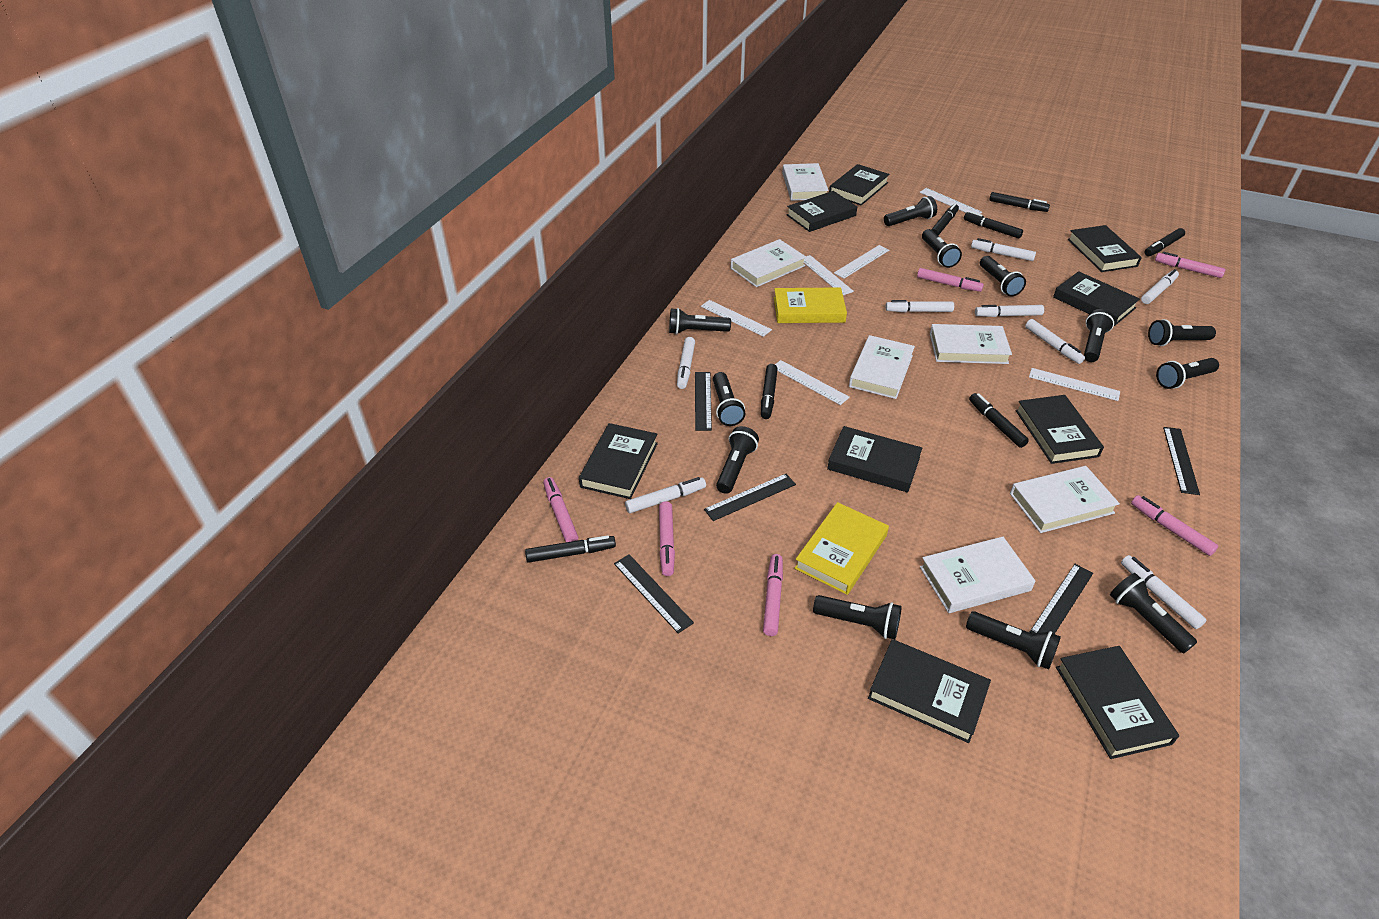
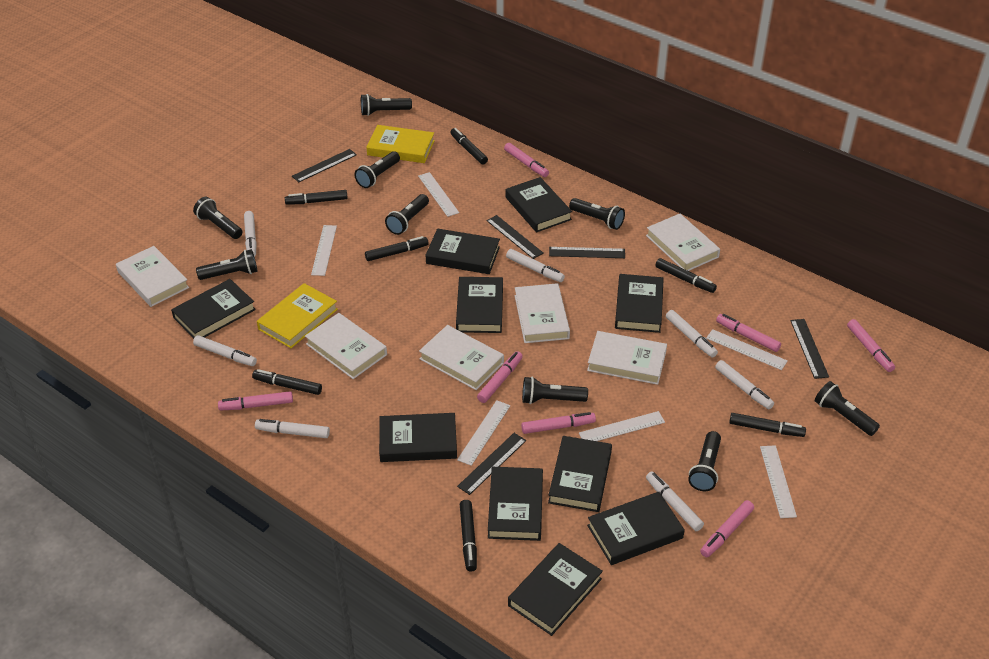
black book: [579,423,658,499] [787,191,857,232] [827,426,922,493] [829,164,890,206] [868,639,991,743] [1015,395,1104,464] [1053,271,1140,326] [1056,646,1179,759] [1068,225,1142,272] = 9 -> [171,279,256,338] [379,413,457,462] [425,228,500,274] [456,277,503,333] [488,467,543,541] [505,177,572,232] [508,543,603,636] [548,436,612,512] [587,492,685,565] [615,274,664,333] = 10
black flashlight: [669,308,731,335] [713,372,746,426] [716,426,759,494] [813,595,902,640] [884,196,937,226] [922,229,962,268] [966,611,1061,669] [980,256,1026,297] [1084,309,1114,362] [1110,573,1197,653] [1148,319,1216,346] [1156,358,1219,389] = 12 -> [193,197,242,239] [196,249,257,280] [354,151,400,188] [361,94,412,116] [385,194,429,235] [522,377,588,404] [569,198,625,230] [688,431,721,491] [815,381,880,436] = 9
pink marker: [543,477,578,542] [659,501,675,576] [763,554,783,636] [917,268,984,292] [1131,495,1218,556] [1155,252,1225,278] = 6 -> [218,391,293,410] [477,351,523,403] [504,143,549,177] [521,412,596,434] [700,500,754,557] [716,314,781,352] [847,319,895,372] = 7
white marker: [625,477,706,513] [677,337,695,389] [885,300,954,312] [971,238,1036,261] [975,305,1044,317] [1025,319,1085,364] [1121,555,1206,629] [1141,269,1179,304] = 8 -> [193,335,257,366] [244,211,257,257] [255,419,330,438] [506,249,565,282] [646,471,704,531] [666,310,718,357] [715,360,774,409] = 7

